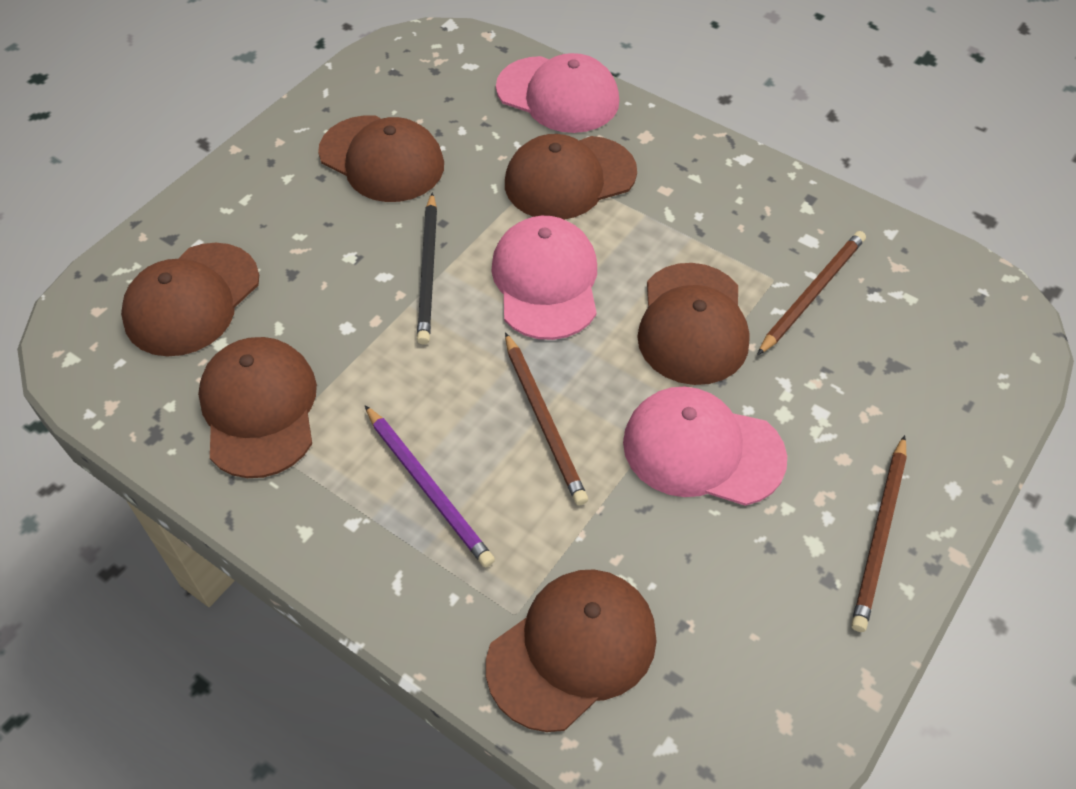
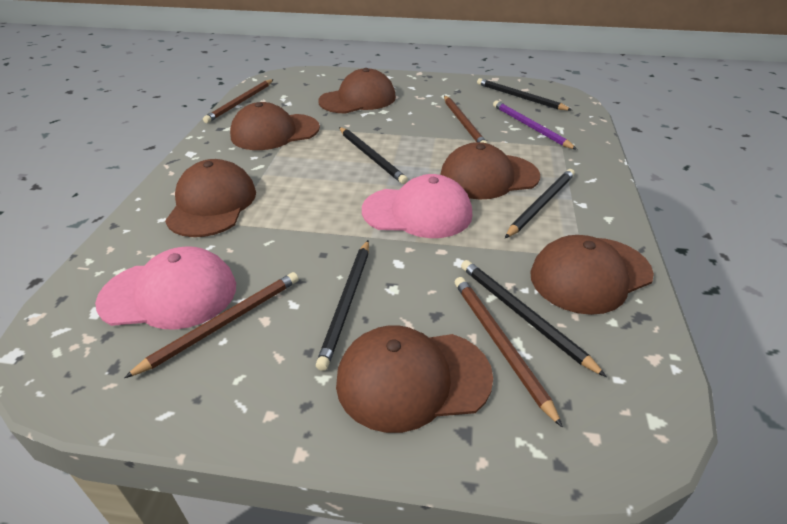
black pencil: [417,193,437,345] = 1 -> [316,240,369,371] [339,127,408,184] [461,260,607,377] [477,78,572,110] [505,169,575,238] = 5
brown pencil: [505,332,588,505] [757,231,866,356] [851,435,907,632] = 3 -> [124,272,299,378] [203,79,273,123] [444,96,487,143] [455,277,563,428] = 4
pink cap: [491,216,597,340] [496,53,619,133] [623,386,787,506] = 3 -> [95,246,236,330] [362,174,472,238] = 2

